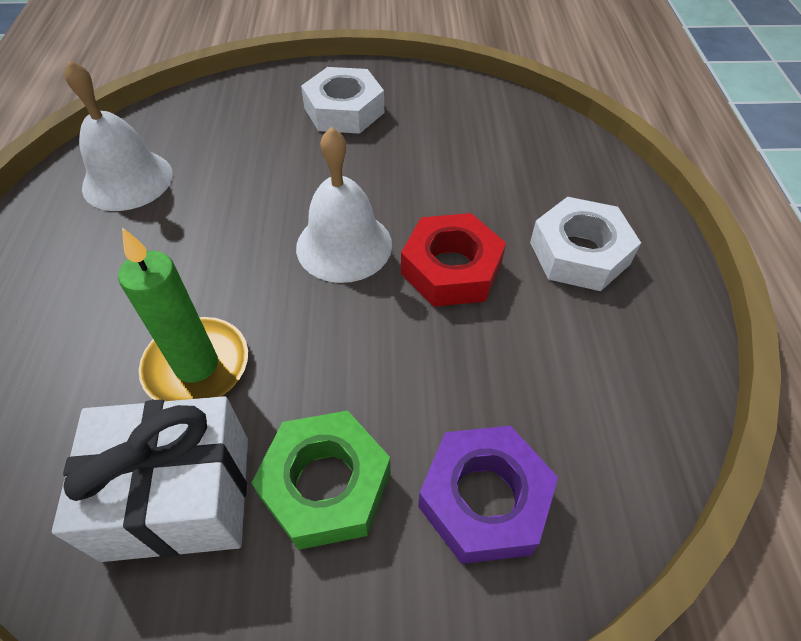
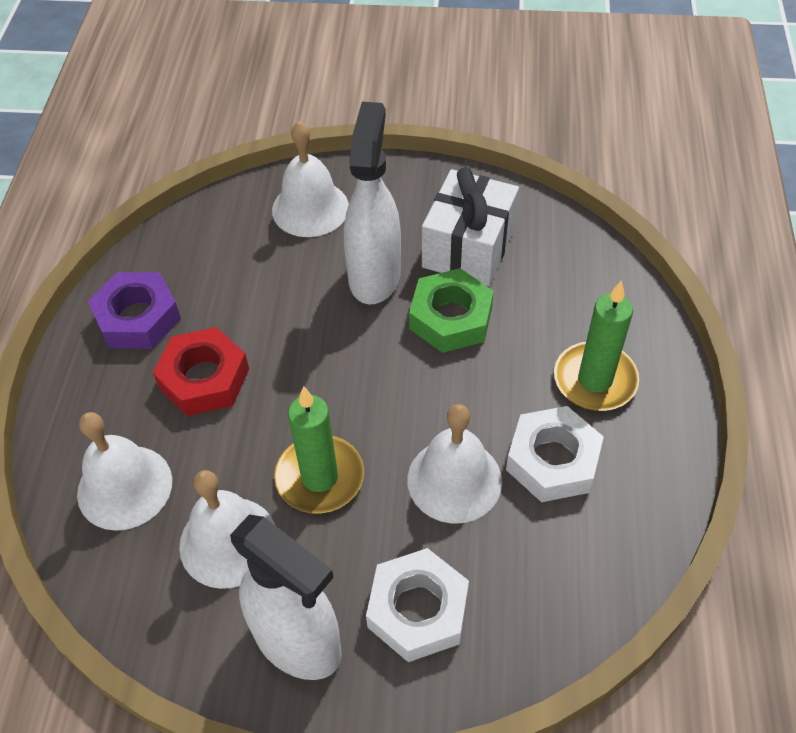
green candle: [118,227,248,401] = 1 -> [274,386,364,514] [554,281,639,411] = 2
white bell: [65,60,173,211] [296,127,392,283] = 2 -> [77,412,172,531] [179,470,276,589] [272,121,349,237] [407,404,502,524] = 4
white spray bottle: none = 0 -> [230,514,342,680] [344,102,401,304] = 2

